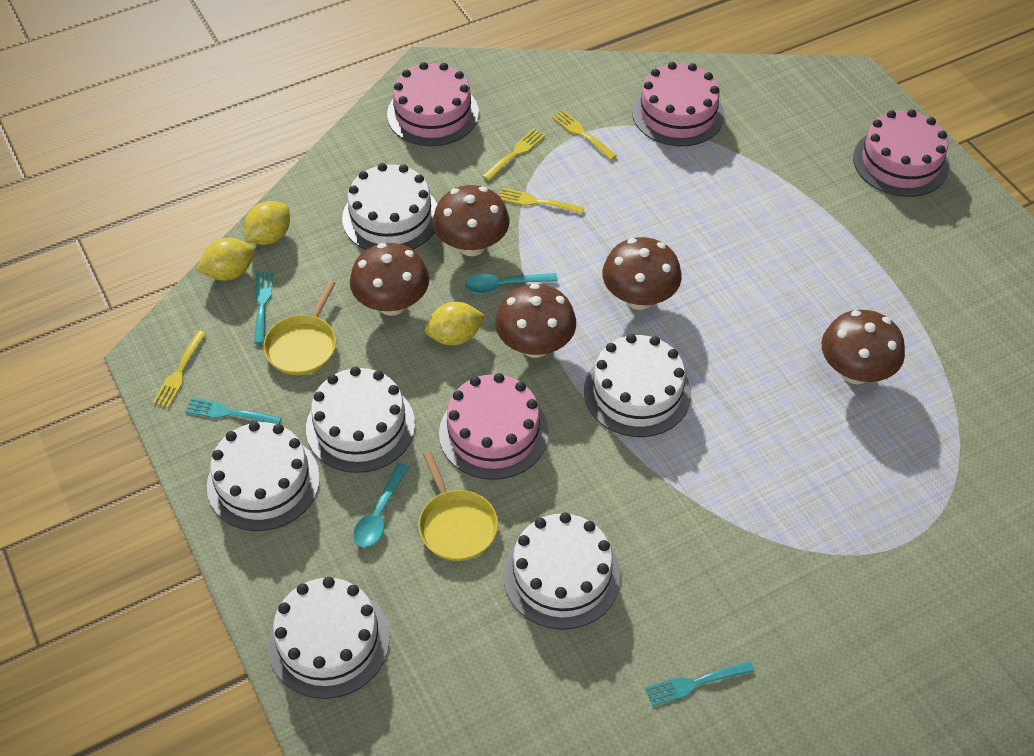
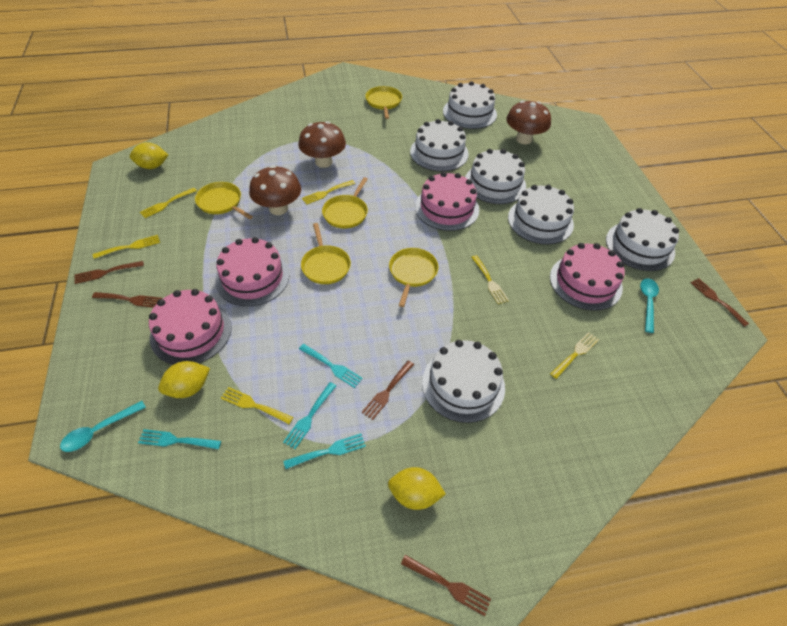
brown fork: none = 0 -> [74,261,144,284] [92,292,162,308] [362,361,414,420] [401,555,491,616] [690,278,749,327] = 5
brown mushroom: [350,243,429,316] [433,185,510,256] [495,283,576,358] [602,237,682,310] [822,310,905,384] = 5 -> [249,165,301,215] [298,121,346,168] [506,101,551,144] = 3
turquoise fork: [185,398,282,424] [254,272,273,344] [645,661,754,706] = 3 -> [138,429,221,449] [283,382,336,449] [283,433,366,469] [299,344,363,388] = 4
yellow fork: [153,330,207,408] [483,129,545,180] [499,188,584,214] [552,110,617,160] = 4 -> [93,235,160,259] [140,188,197,218] [221,387,293,424] [302,180,355,205] [471,255,509,304] [550,332,599,379] = 6
yellow pan: [263,280,336,375] [418,451,498,561] = 2 -> [195,182,253,219] [301,223,351,284] [322,177,368,228] [365,86,402,119] [389,248,439,307] = 5

